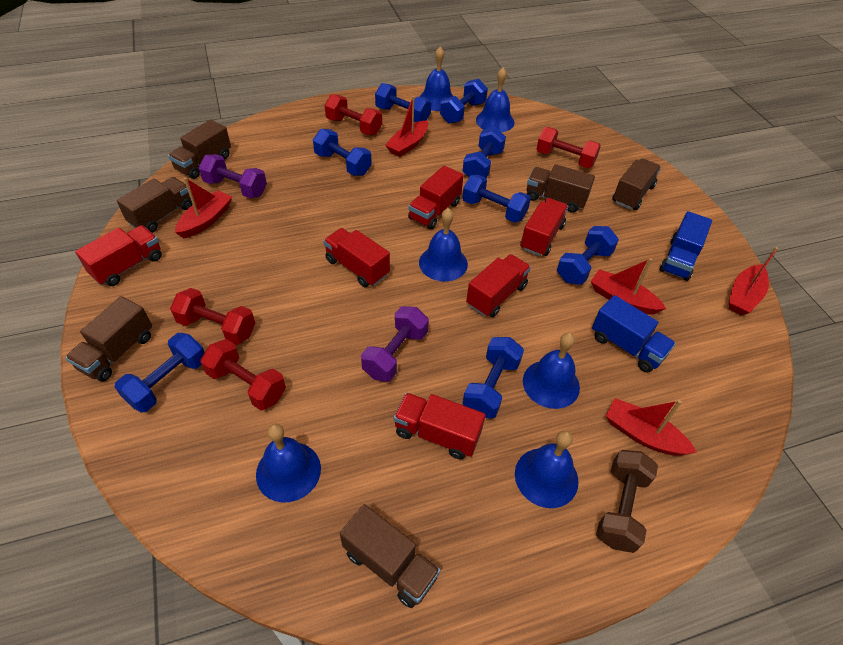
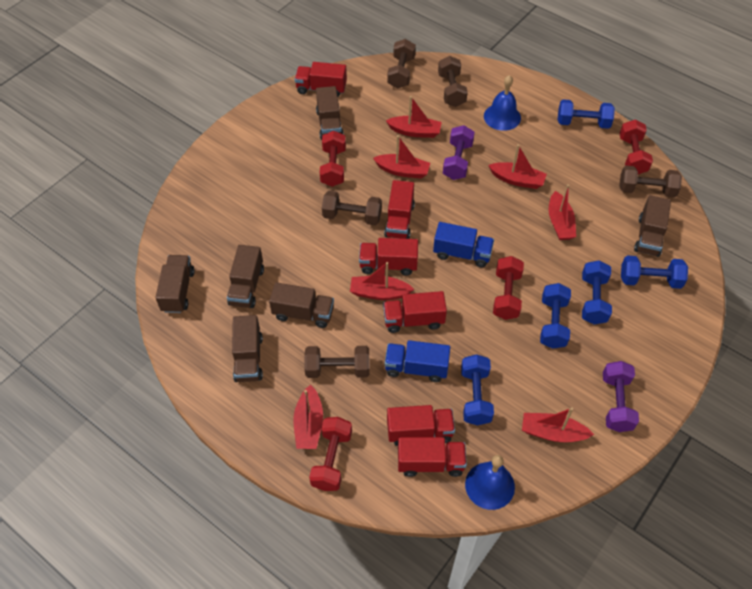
blue bell: [256,424,321,503] [419,47,453,111] [419,208,468,281] [476,67,515,132] [515,431,579,508] [523,333,580,409] = 6 -> [465,455,515,510] [484,75,521,131] = 2
blue dumbbell: [115,333,205,412] [313,129,372,176] [375,83,431,122] [440,79,488,124] [462,175,531,223] [462,337,524,418] [463,127,506,178] [557,226,619,285] = 8 -> [461,354,494,425] [540,283,571,349] [558,99,615,129] [582,260,612,324] [621,255,688,289] = 5
brown dumbbell: [596,450,658,553] = 1 -> [304,346,370,378] [322,191,382,225] [387,39,416,89] [438,56,468,107] [619,166,682,198] = 5
red boat: [175,177,232,238] [385,96,428,157] [591,258,666,314] [606,398,697,456] [729,247,778,315] = 5 -> [294,385,323,449] [350,262,414,300] [373,135,430,179] [386,96,442,138] [488,144,547,189] [522,407,594,442] [549,184,576,240] = 7

